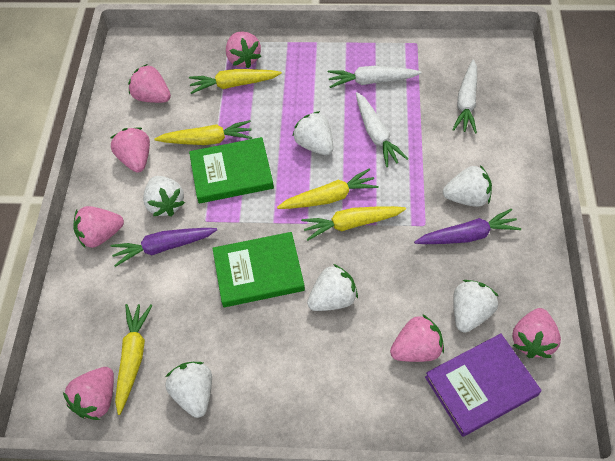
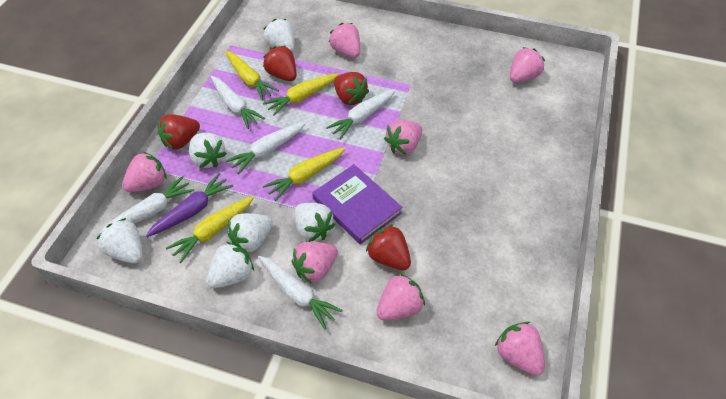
green book: [189,137,274,203] [212,232,305,307] = 2 -> none = 0
purple carrot: [111,228,217,267] [414,209,521,244] = 2 -> [146,173,233,237] = 1
red strawberry: none = 0 -> [158,114,200,150] [263,46,296,81] [334,72,369,105] [366,224,411,270] = 4
white carrot: [328,66,422,88] [356,92,408,167] [452,59,477,133] = 3 -> [99,176,194,233] [211,76,266,129] [226,122,306,174] [258,256,343,330] [326,89,396,140] = 5
yellow carrot: [115,304,153,415] [154,120,252,145] [189,69,282,94] [277,169,379,209] [301,206,406,241] = 5 -> [166,196,254,263] [225,51,279,100] [263,73,339,116] [263,147,346,201] = 4

